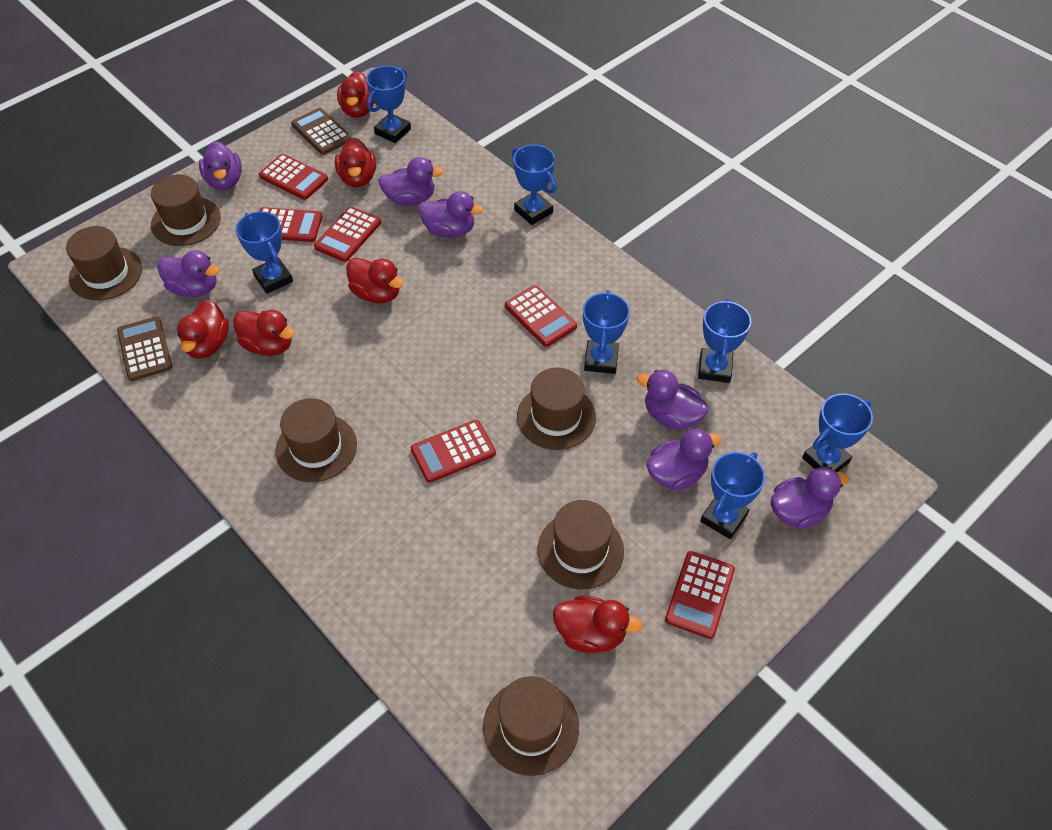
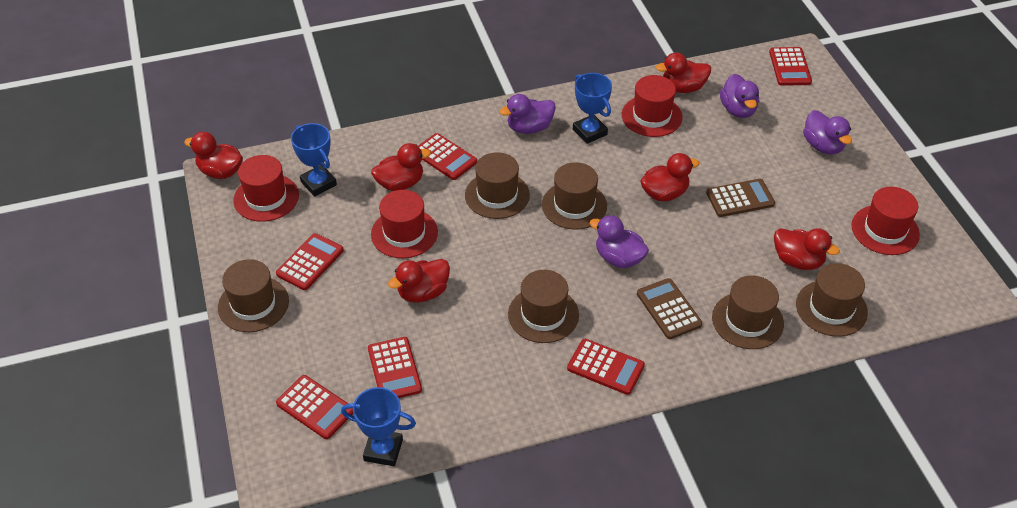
blue trophy: [236,211,293,294] [366,66,411,143] [512,145,557,225] [583,290,630,374] [698,299,751,383] [700,452,765,539] [802,393,873,472] = 7 -> [291,123,337,197] [341,387,416,466] [573,73,612,144] = 3
purple duck: [157,250,220,297] [199,141,242,190] [378,157,444,206] [418,191,484,238] [637,370,709,430] [646,429,721,491] [771,467,849,529] = 7 -> [499,94,556,134] [590,215,649,268] [720,74,759,118] [803,110,852,155] = 4
red hat: none = 0 -> [233,155,299,222] [371,190,438,258] [622,75,683,137] [851,187,920,255] = 4

